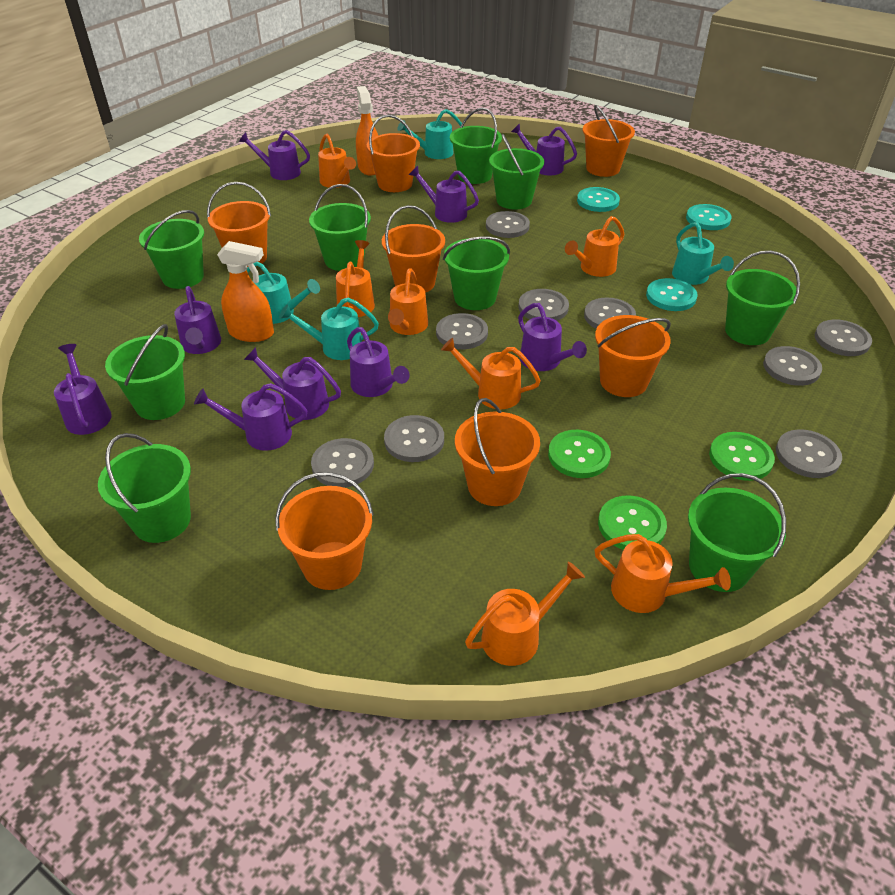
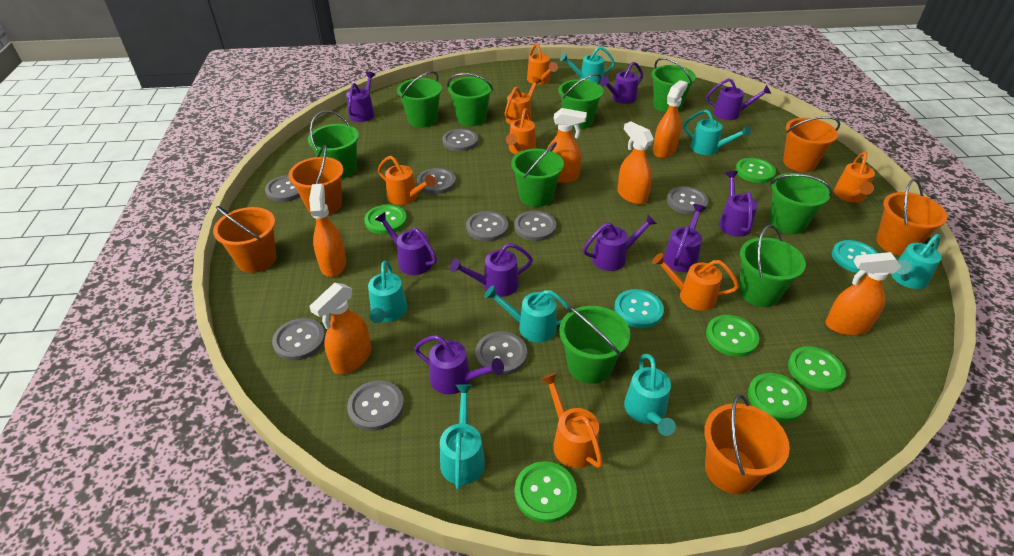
green button: [548,430,611,478] [598,495,667,550] [709,432,775,481] = 3 -> [364,205,407,234] [515,461,577,523] [706,315,759,357] [735,158,776,183] [748,373,807,422] [788,346,846,392] = 6
orange bucket: [207,182,271,267] [275,472,374,590] [367,115,420,192] [382,205,445,293] [455,398,540,506] [582,105,635,177] [595,315,671,397] = 7 -> [213,206,276,273] [288,145,344,215] [704,394,790,494] [783,116,840,172] [876,179,947,256] = 5
orange spray bottle: [217,241,274,342] [356,86,378,175] = 2 -> [309,184,346,277] [309,283,371,374] [547,108,587,183] [617,121,654,204] [653,80,688,158] [826,252,901,336] = 6
turquoise button: [577,187,620,212] [646,278,697,311] [686,204,732,230] = 3 -> [614,289,664,328] [832,240,878,274] = 2
turquoise watering can: [247,262,320,324] [279,297,379,360] [397,109,464,159] [672,222,734,285] = 4 -> [368,261,408,323] [440,384,485,490] [484,285,570,343] [560,46,615,85] [624,354,676,436] [683,110,751,155] [891,234,942,289] = 7

